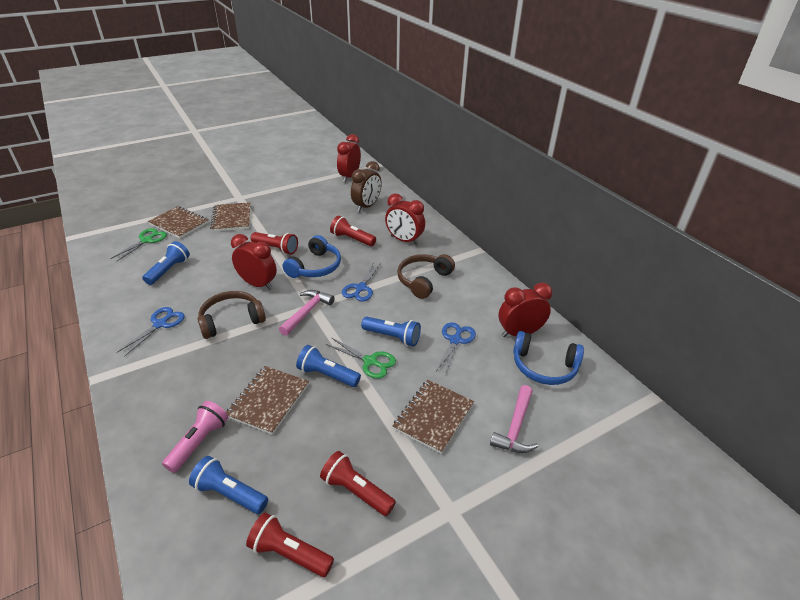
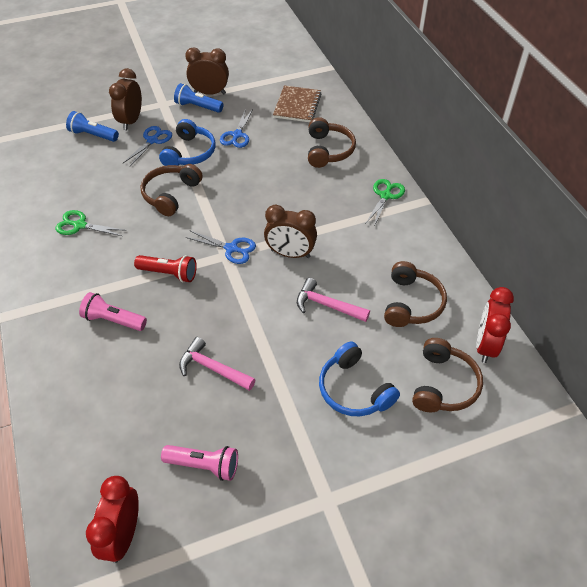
blue flashlight: [142,241,190,285] [189,456,268,514] [296,345,361,387] [361,317,421,347] = 4 -> [66,111,119,142] [174,83,224,113] = 2
brown clock: [351,161,382,212] = 1 -> [109,68,142,131] [185,47,229,95] [264,205,317,258] = 3
brown headphones: [197,291,266,339] [397,254,455,299] = 2 -> [141,164,203,216] [308,117,356,168] [384,261,447,327] [412,338,483,412] = 4
brown notebook: [148,206,209,238] [210,202,251,232] [226,366,309,435] [393,380,474,454] = 4 -> [273,86,321,122] = 1
pink flashlight: [162,401,229,473] = 1 -> [79,292,147,331] [161,445,238,481] = 2
red clock: [231,234,277,290] [337,134,361,182] [385,193,425,245] [499,282,552,338] = 4 -> [86,476,139,563] [476,287,514,363] = 2
red flashlight: [246,512,334,577] [251,232,298,254] [320,451,396,516] [330,216,376,246] = 4 -> [134,255,197,282] = 1

